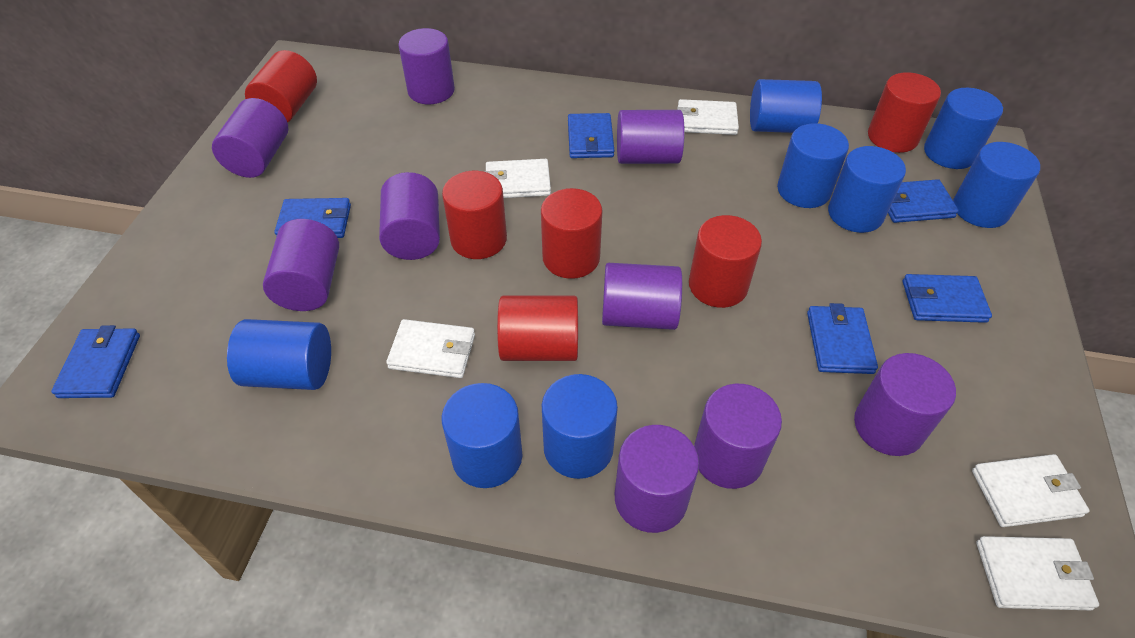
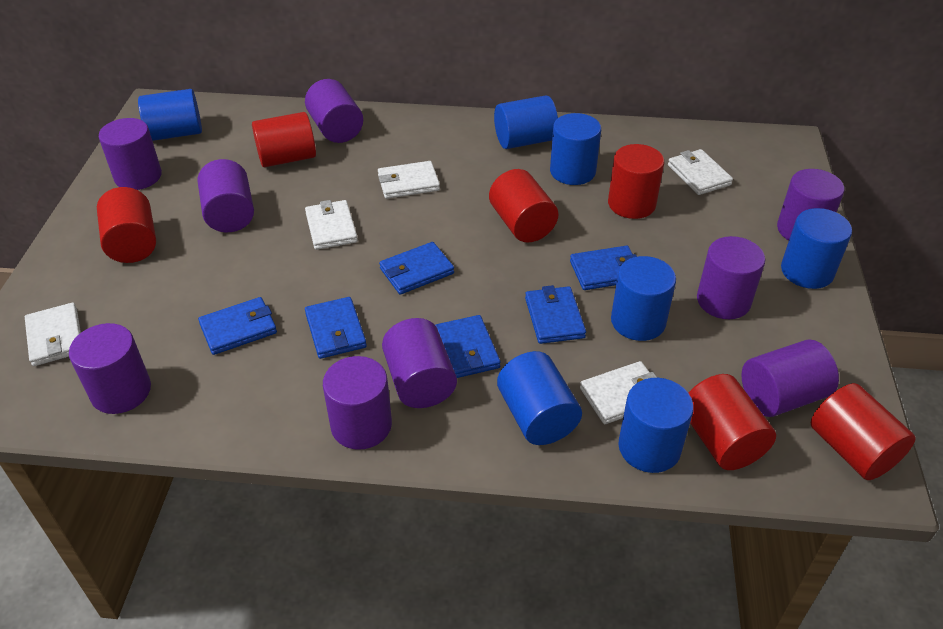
blue cylinder: [227,319,331,390] [442,383,522,488] [542,374,618,479] [750,79,822,133] [777,123,849,208] [828,146,906,233] [924,88,1003,169] [953,142,1040,228] = 8 -> [138,89,202,141] [494,95,558,149] [497,351,582,445] [550,113,601,185] [611,256,676,341] [618,378,694,473] [781,208,852,289] = 7

